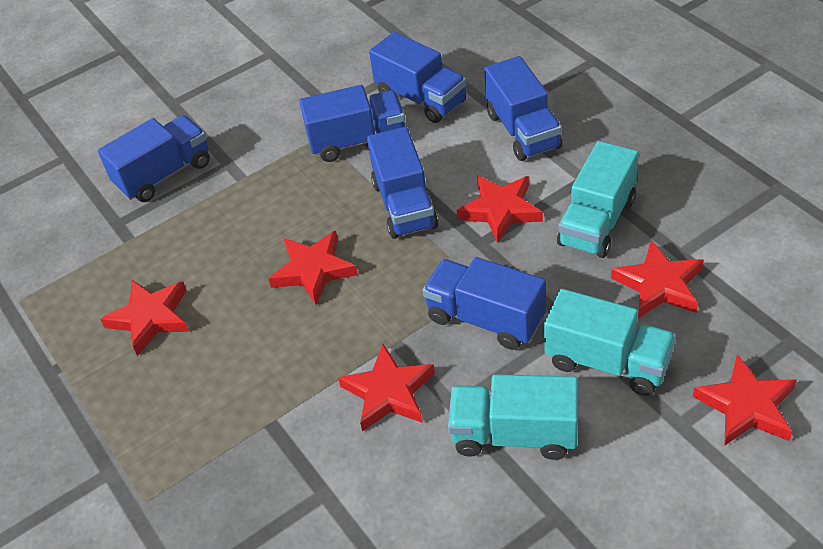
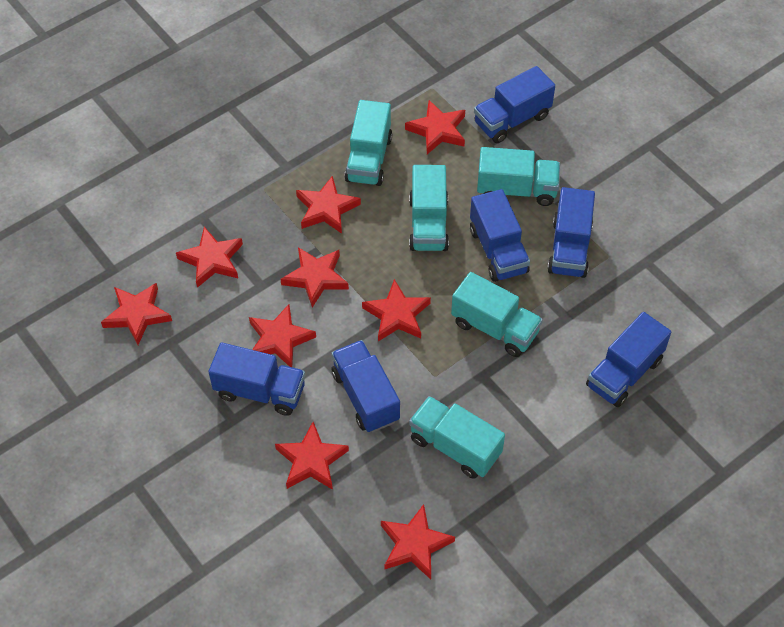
red star: [100,280,189,356] [268,231,358,305] [338,344,435,432] [457,175,543,243] [611,240,704,318] [693,354,797,446] = 6 -> [101,283,172,345] [176,227,243,288] [249,304,316,367] [275,422,349,490] [280,247,349,308] [296,176,361,234] [362,279,431,341] [381,504,455,579] [405,100,465,154] = 9
turquoise truck: [448,374,578,460] [544,289,676,396] [557,141,639,258] = 3 -> [345,100,392,186] [409,165,449,251] [409,396,505,479] [451,272,543,357] [477,147,560,206] = 5

